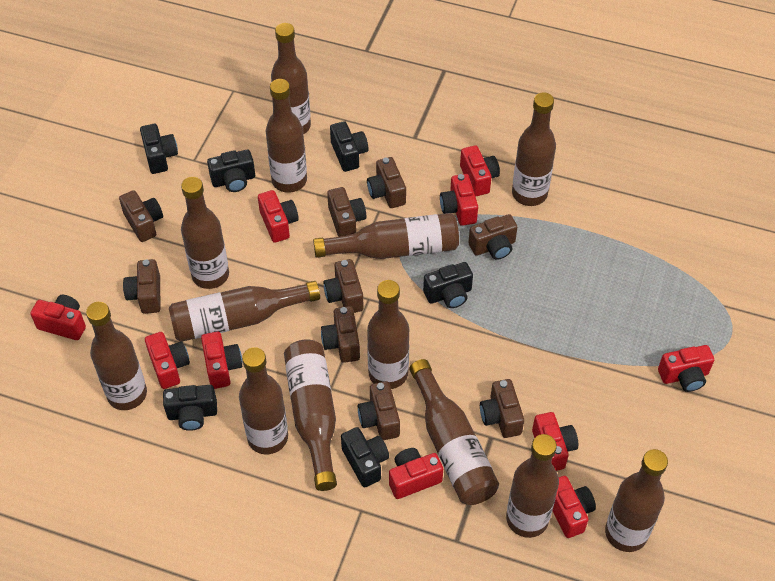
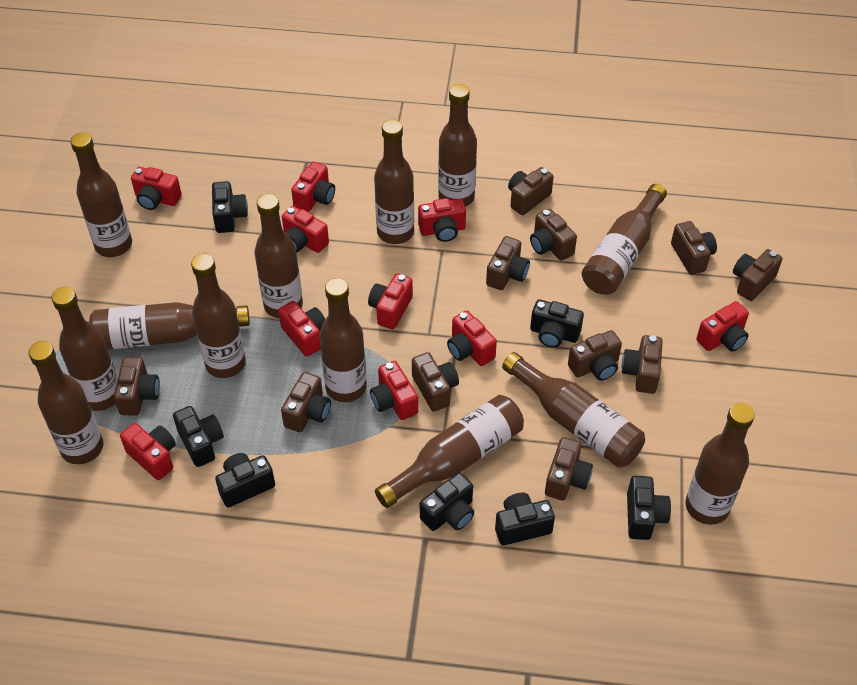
black camera: [140,124,178,174] [163,385,217,431] [207,150,255,192] [330,121,368,172] [341,427,389,488] [423,262,473,308] = 6 -> [173,406,224,467] [212,181,248,233] [215,453,275,507] [420,473,474,531] [495,493,555,545] [530,299,584,348] [627,476,671,540] = 7
brown camera: [119,190,163,242] [123,259,161,314] [321,306,360,363] [324,259,364,313] [327,187,366,237] [358,381,400,440] [367,157,406,208] [468,214,517,260] [480,379,524,438] = 9 -> [114,357,160,416] [281,372,331,432] [412,352,459,412] [486,236,530,290] [508,167,554,215] [530,209,577,261] [545,437,593,501] [568,330,622,381] [621,335,663,394] [671,221,717,275] [733,249,782,301] = 11

